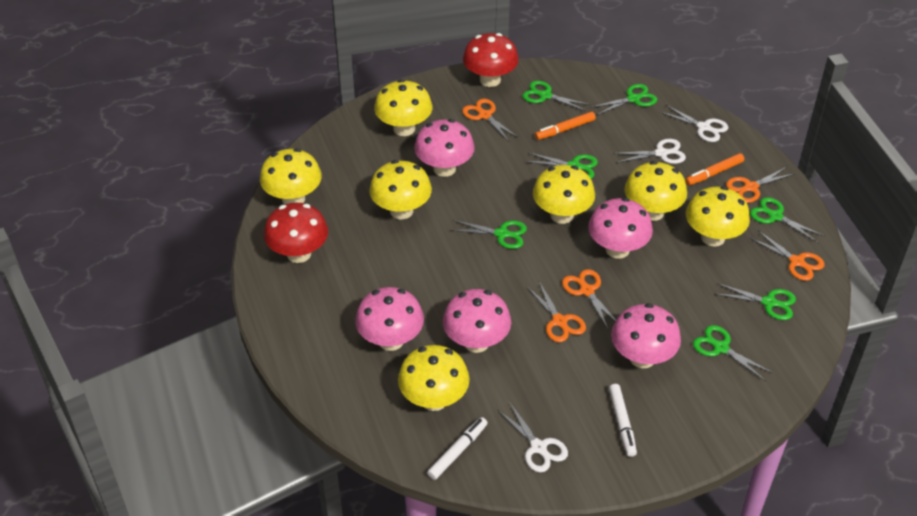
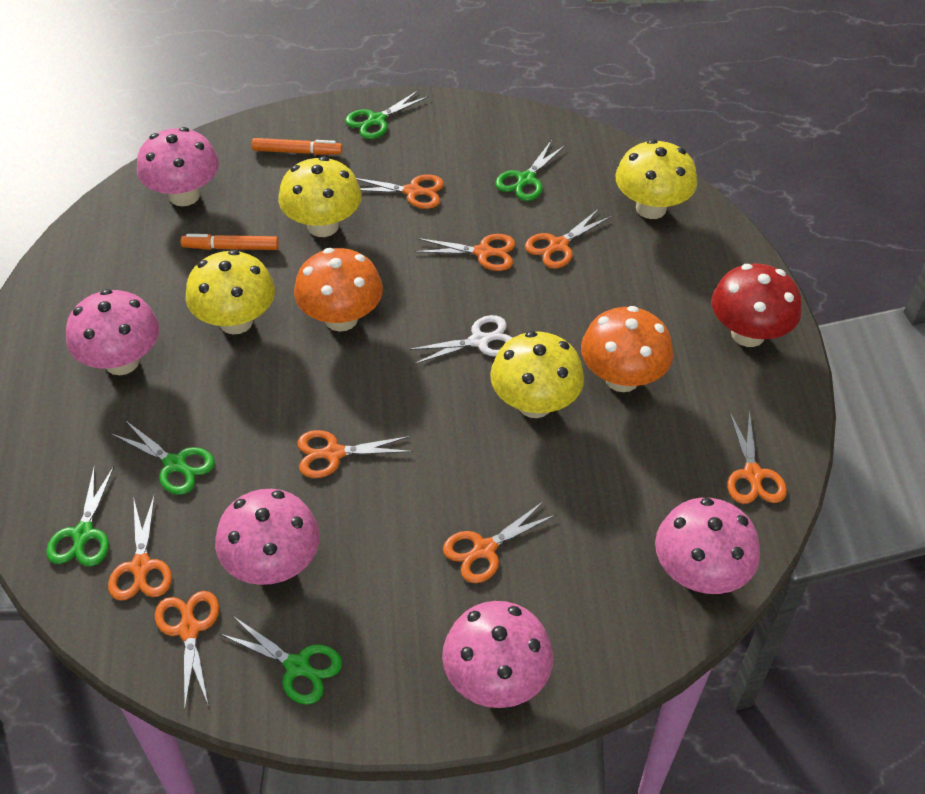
green scissors: [450,220,527,249] [522,81,591,111] [525,153,598,179] [590,84,657,115] [693,325,773,381] [715,283,796,320] [750,197,824,243] = 7 -> [46,466,114,566] [111,419,215,495] [220,615,342,705] [345,90,429,139] [495,140,566,201] = 5
orange mushroom: none = 0 -> [294,248,383,332] [581,306,673,392] = 2
orange scissors: [462,99,519,142] [527,282,586,342] [562,269,616,329] [726,167,794,203] [750,231,825,281] = 5 -> [108,496,172,601] [155,591,219,707] [297,430,413,478] [356,174,444,209] [414,234,515,271] [443,502,556,583] [525,209,612,268] [727,410,787,504] = 8
red mushroom: [264,203,328,263] [463,33,519,87] = 2 -> [712,263,802,347] = 1
white marker: [427,417,488,480] [609,384,637,457] = 2 -> none = 0
white scissors: [498,403,568,472] [613,139,686,164] [660,105,728,142] = 3 -> [407,315,512,365] = 1
yellow mushroom: [260,148,322,205] [369,160,432,219] [374,79,432,136] [398,345,470,411] [533,165,595,224] [625,161,687,221] [686,186,750,247] = 7 -> [185,250,275,334] [278,156,362,237] [490,331,584,418] [615,139,697,219] = 4

